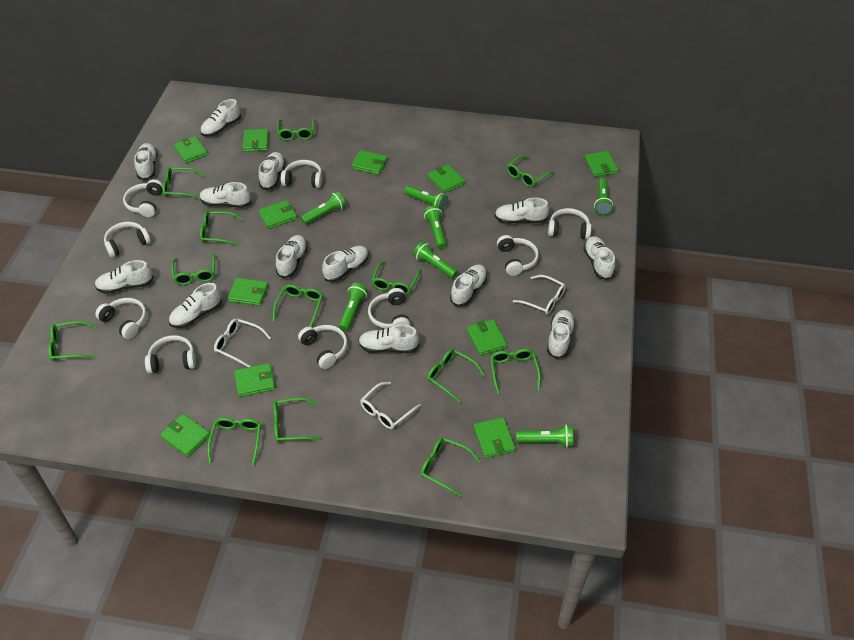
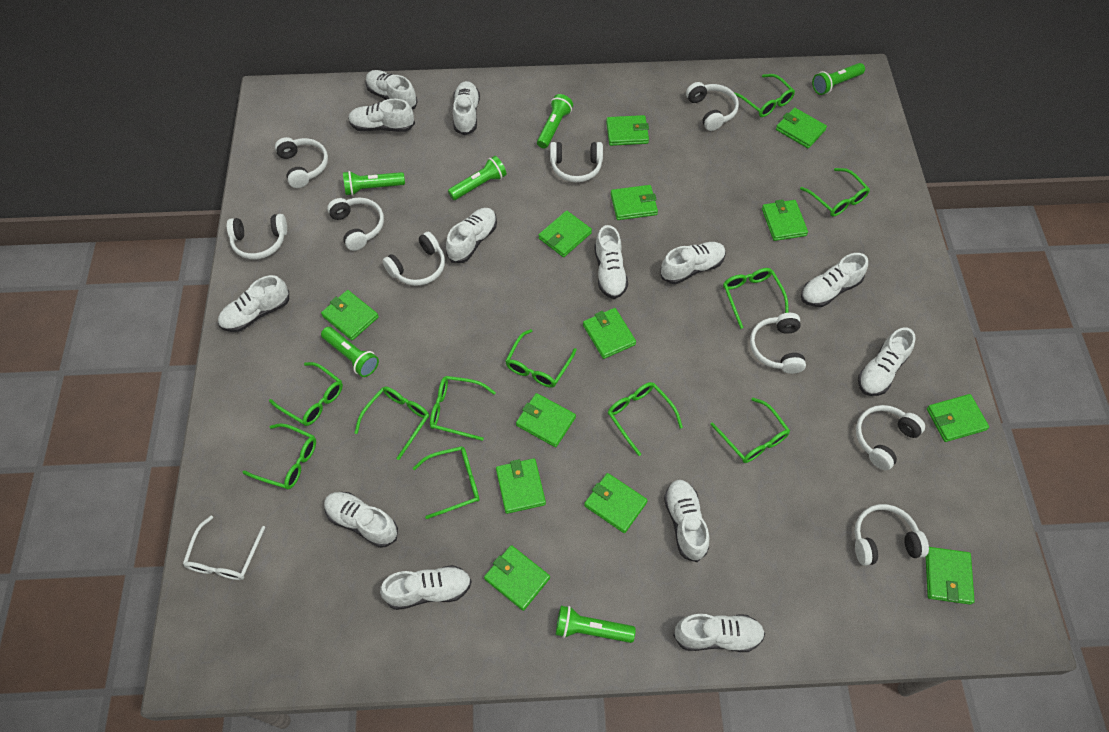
green flashlight: [301,191,346,224] [339,283,368,331] [404,186,448,211] [413,242,458,279] [424,205,447,249] [516,425,573,448] [594,178,613,215] = 7 -> [321,327,379,377] [343,171,405,196] [448,156,507,200] [537,94,573,149] [556,606,636,643] [812,63,865,95] = 6
green glasses: [48,321,96,361] [162,167,204,199] [171,253,215,285] [200,211,243,246] [207,417,261,465] [272,284,323,327] [273,397,321,442] [277,118,315,141] [371,261,421,295] [421,437,480,497] [427,349,485,403] [490,349,541,394] [506,155,554,187] = 13 -> [243,423,316,490] [269,362,343,426] [355,387,429,460] [413,446,479,519] [430,376,496,441] [505,329,577,388] [607,382,683,456] [710,398,790,463] [723,268,788,329] [735,74,795,117] [800,168,870,217] = 11
green wallet: [160,414,210,457] [174,136,208,163] [228,278,269,306] [234,363,275,397] [243,129,269,152] [258,200,297,229] [352,150,388,175] [428,164,465,193] [467,319,507,355] [474,417,515,458] [585,151,618,177] = 11 -> [321,290,379,340] [484,545,550,611] [496,458,546,514] [516,393,576,447] [538,211,592,257] [583,308,636,359] [584,473,648,533] [606,115,649,146] [611,185,658,220] [762,199,808,241] [776,108,827,148] [926,547,975,605] [927,394,989,442] = 13
white glasses: [214,319,271,367] [360,382,421,429] [513,275,566,315] = 3 -> [183,516,265,580] = 1

